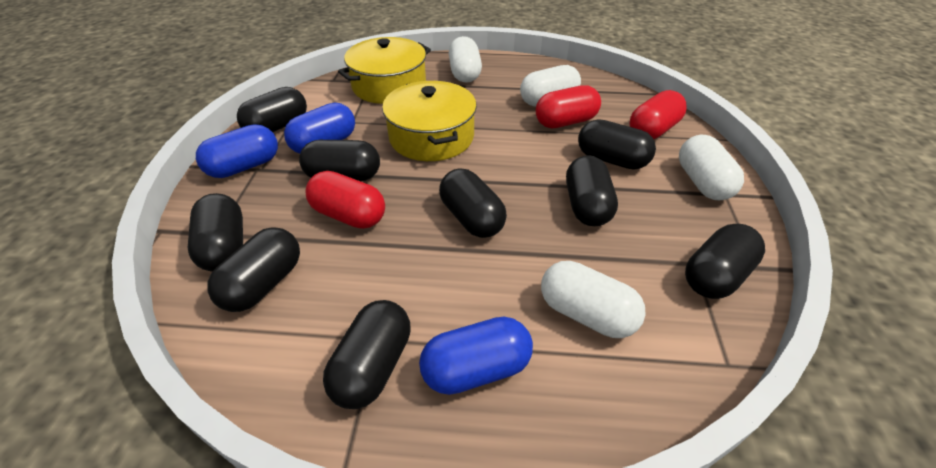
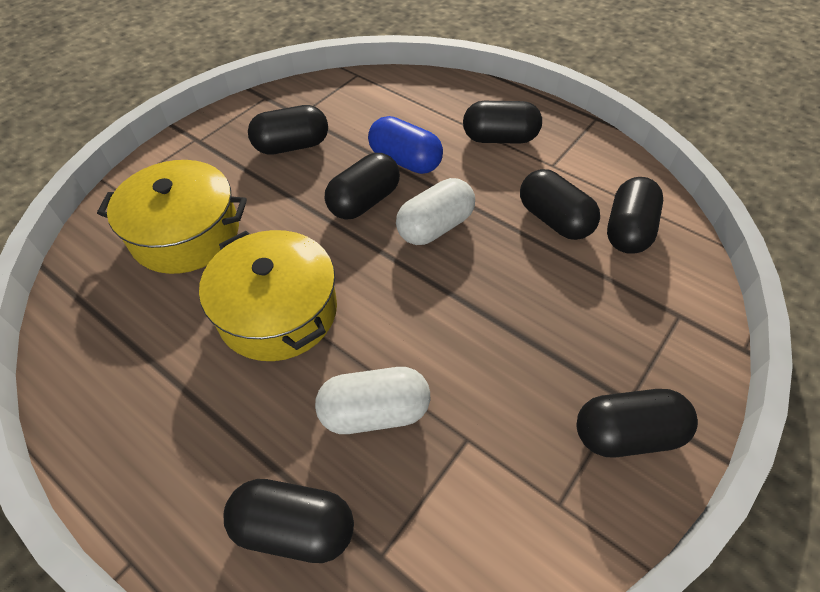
black capsule: [188,193,243,272] [207,227,300,312] [237,87,307,132] [299,140,380,181] [323,300,411,409] [439,168,507,238] [566,155,618,226] [578,119,656,170] [685,224,765,299] = 9 -> [224,479,354,563] [248,105,328,155] [325,153,400,220] [463,101,542,144] [520,169,600,240] [577,389,698,458] [607,177,663,254] = 7
blue capsule: [196,124,278,178] [284,103,355,154] [419,317,533,395] = 3 -> [368,116,443,174] = 1
red capsule: [305,171,385,229] [536,85,601,128] [629,90,687,139] = 3 -> none = 0
white capsule: [449,36,482,82] [520,65,581,106] [541,261,646,338] [679,135,744,200] = 4 -> [315,367,430,434] [396,178,475,245] = 2

